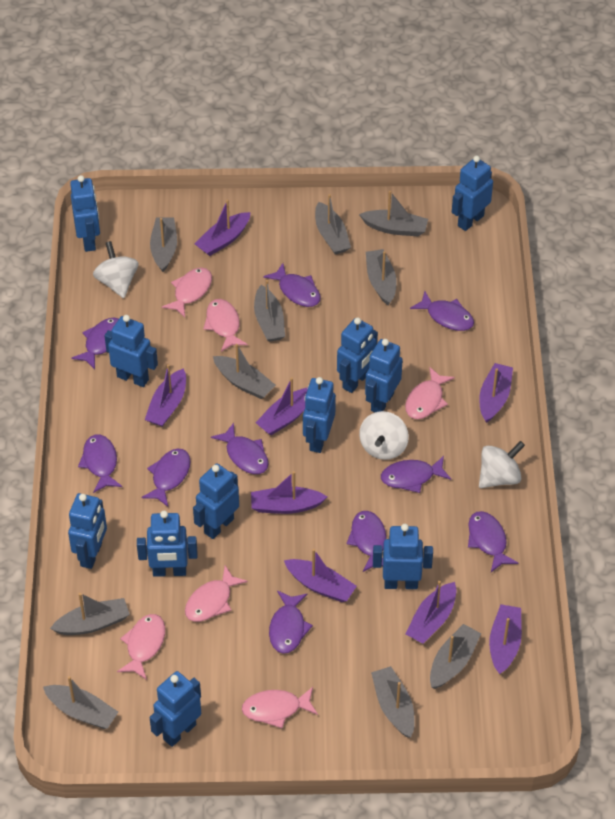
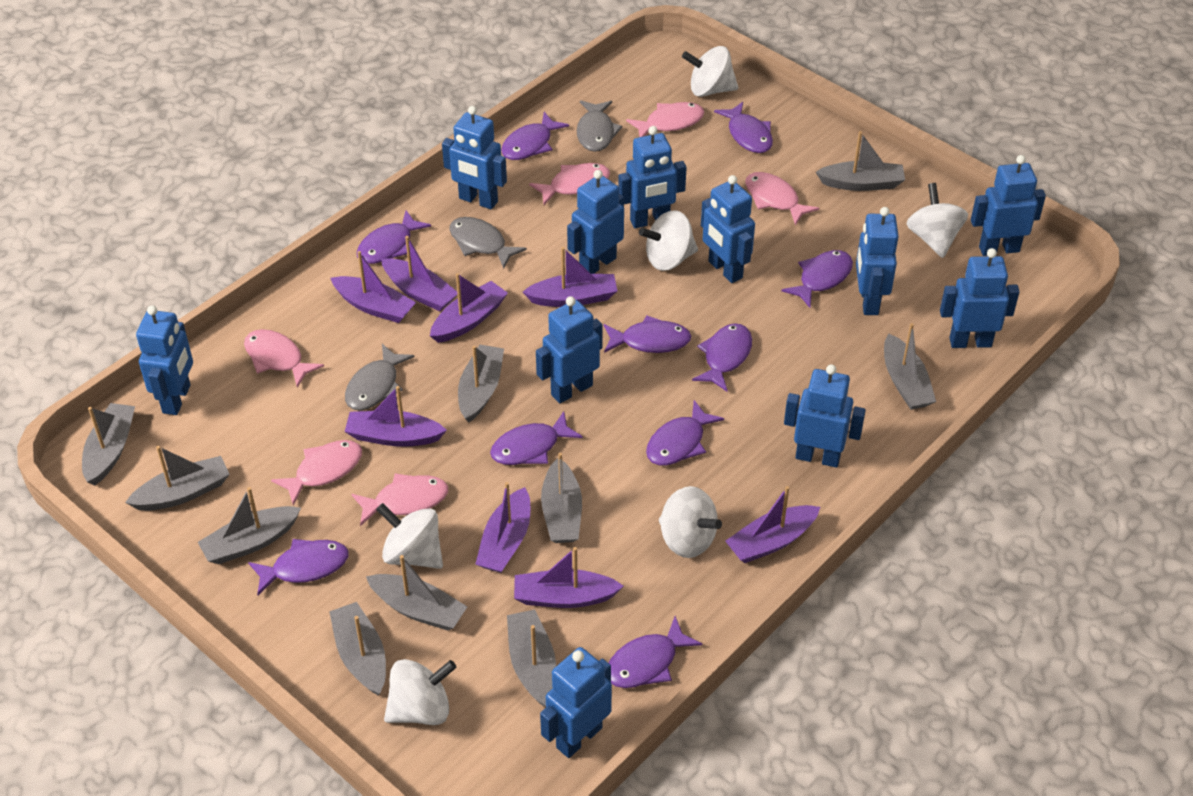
grey fish: none = 0 -> [345,344,415,410] [450,217,527,269] [577,100,622,152] = 3
white spinning top: [93,241,139,298] [359,411,409,460] [479,441,525,488] = 3 -> [376,503,443,569] [384,659,456,725] [639,210,698,271] [659,486,722,558] [682,46,738,97] [906,183,968,258] = 6

